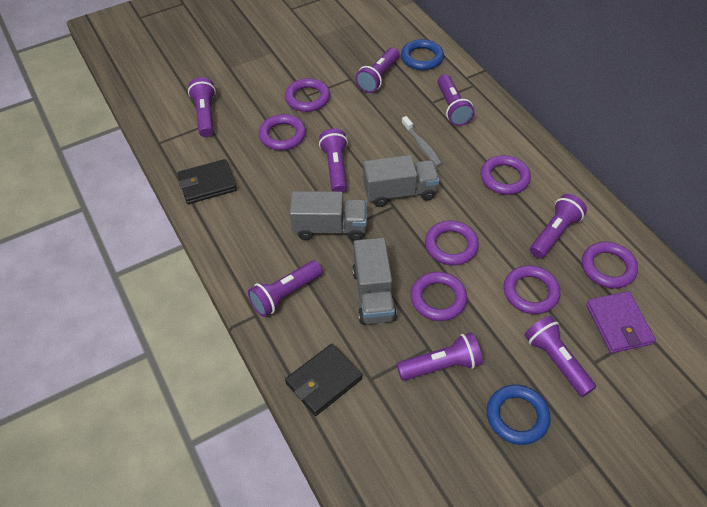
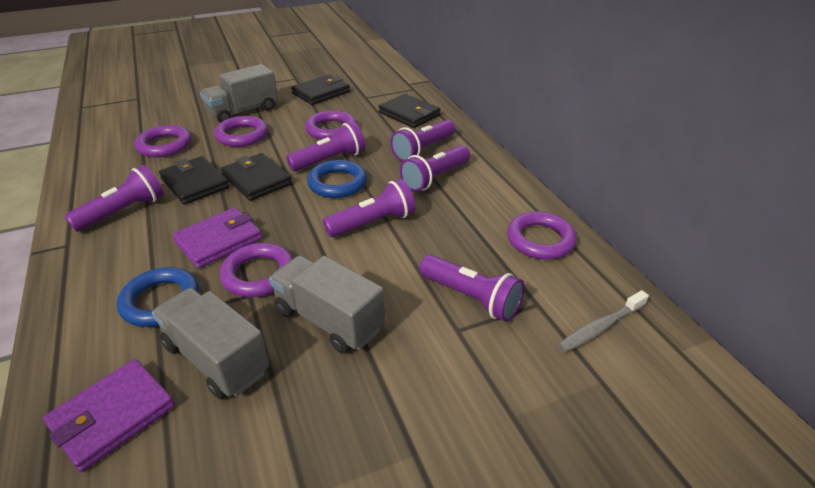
black wallet: [178,159,237,204] [285,344,363,416] = 2 -> [159,156,229,205] [221,153,292,201] [291,75,350,105] [379,94,441,128] = 4
purple flashlight: [188,77,216,137] [248,261,322,317] [319,128,348,193] [355,48,399,93] [397,332,483,381] [437,74,475,126] [524,316,596,397] [530,194,587,259] = 8 -> [65,165,164,232] [286,121,365,171] [323,179,416,237] [390,120,455,162] [400,145,470,192] [419,255,525,322] = 6
purple ring: [259,114,306,150] [285,78,330,112] [411,272,467,321] [425,221,479,265] [480,155,531,195] [504,265,561,314] [582,242,638,289] = 7 -> [134,125,192,157] [214,116,268,147] [220,243,293,297] [305,110,357,140] [507,212,577,260] = 5
purple wallet: [586,291,656,353] = 1 -> [43,359,175,472] [172,207,262,268] = 2

